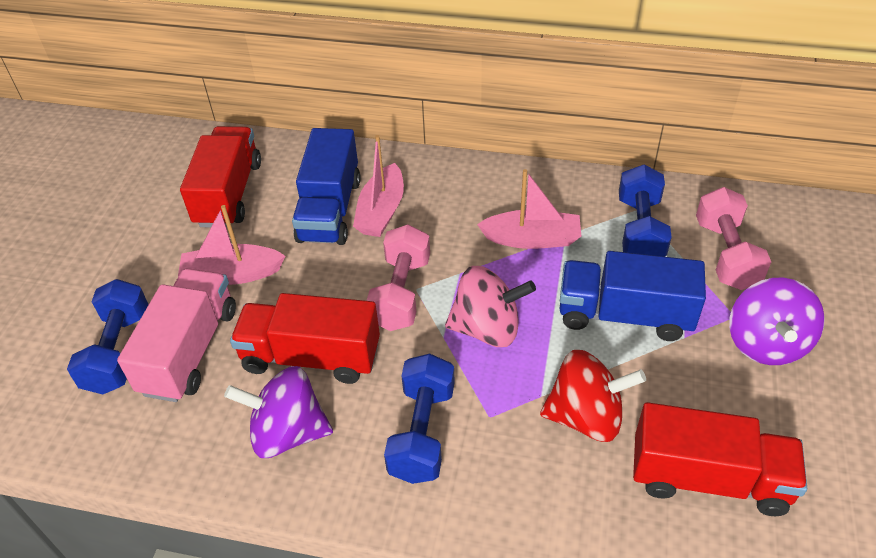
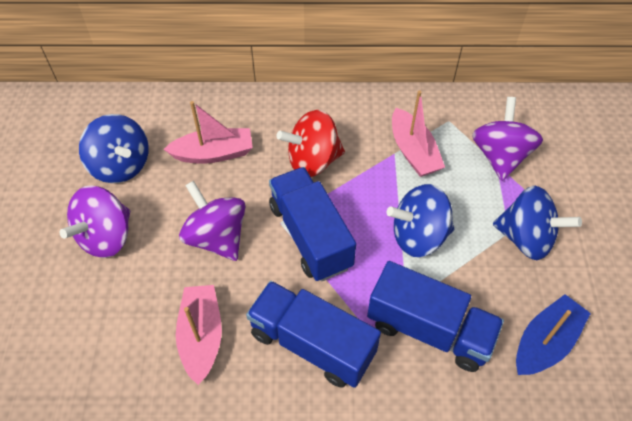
blue boat: none = 0 -> [516,294,591,375] = 1
blue dumbbell: [67,279,149,395] [384,354,455,484] [619,165,672,257] = 3 -> none = 0
blue spinning top: none = 0 -> [79,114,149,183] [387,184,454,257] [493,186,582,260] = 3
blue truck: [292,128,361,245] [559,251,706,341] = 2 -> [246,281,381,388] [269,167,356,282] [367,261,504,372] = 3
pink dumbbell: [366,224,430,331] [696,187,771,290] = 2 -> none = 0
pink spinning top: [445,266,536,347] = 1 -> none = 0
pink truck: [117,268,236,402] = 1 -> none = 0
purple spinning top: [224,366,333,458] [729,278,825,365] = 2 -> [59,185,130,258] [179,181,245,261] [472,97,543,181] = 3
red truck: [180,126,261,228] [230,293,380,384] [633,402,807,516] = 3 -> none = 0

